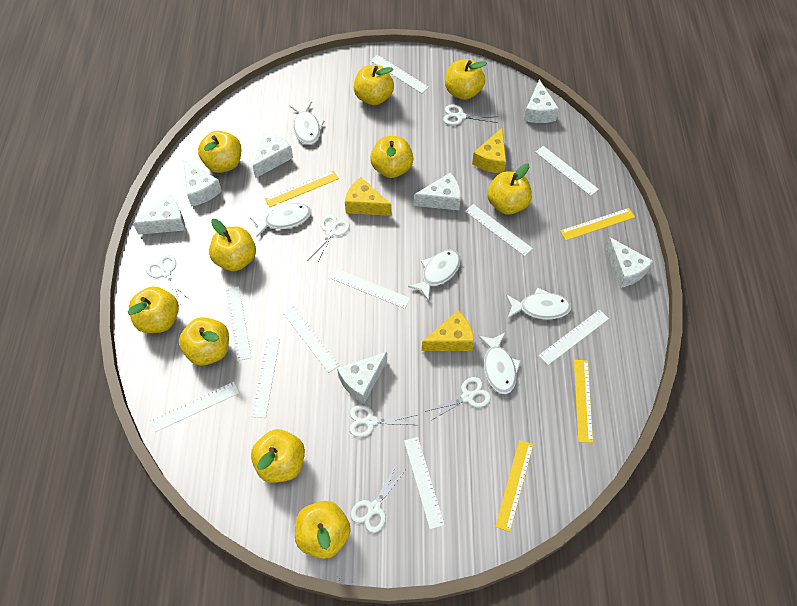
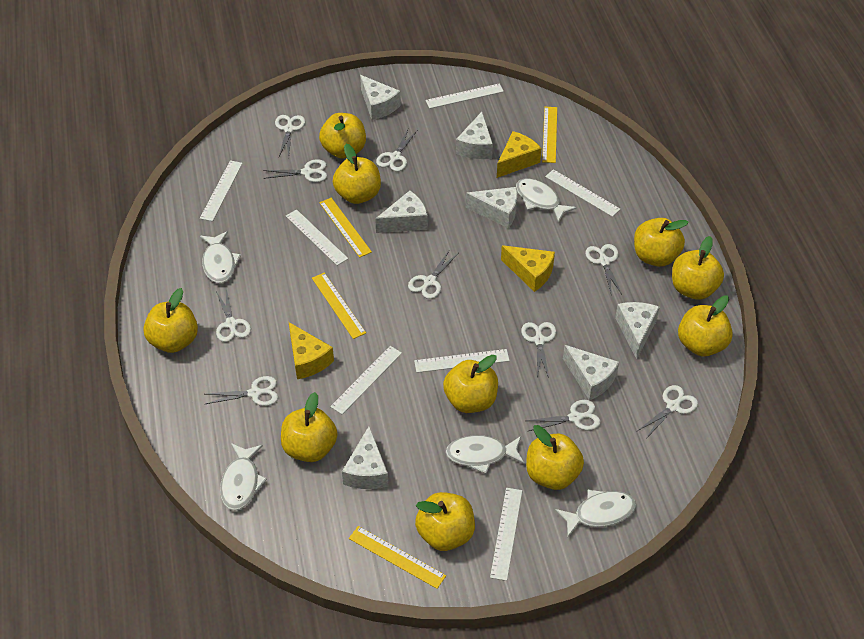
white ruler: [150,382,239,432] [226,286,251,361] [252,338,280,418] [282,305,340,373] [332,269,411,309] [370,55,429,94] [404,437,445,529] [465,204,533,256] [535,146,599,196] [538,310,609,365] = 10 -> [200,160,243,221] [286,209,348,266] [330,346,402,415] [414,349,510,373] [425,84,504,109] [490,488,522,581] [545,169,621,217] = 7
white scissors: [146,254,190,303] [308,215,350,265] [349,405,417,437] [351,465,405,533] [425,377,491,421] [443,104,498,125] = 6 -> [206,376,278,406] [216,288,251,342] [263,159,327,182] [275,115,305,156] [376,130,417,172] [408,249,459,299] [521,322,556,378] [526,400,601,431] [585,244,622,296] [636,385,698,437] = 10

